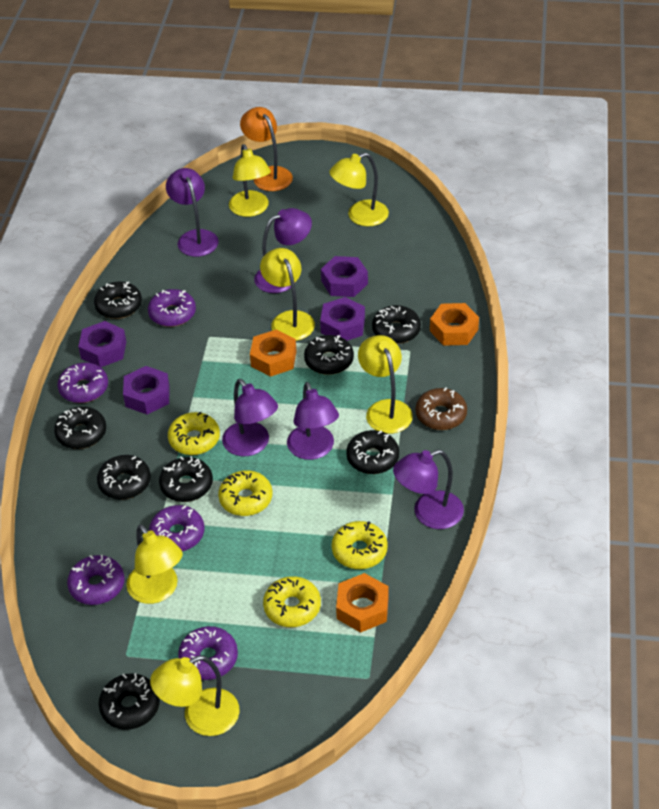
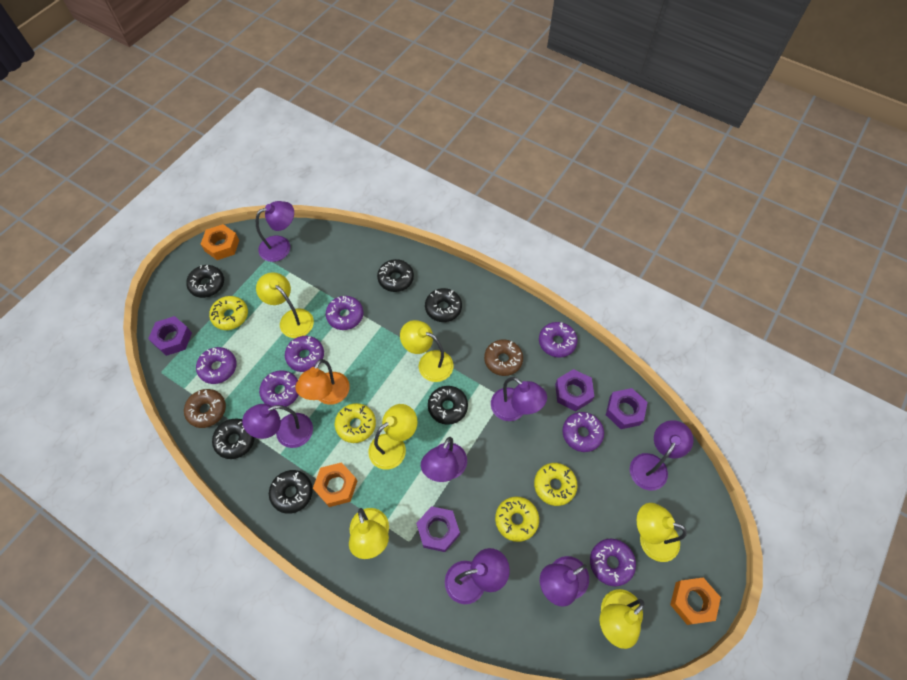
black donut: [54,407,106,449] [94,282,142,319] [97,455,151,500] [99,673,160,730] [159,456,213,502] [304,335,354,375] [346,430,399,474] [372,305,421,344] = 8 -> [186,265,224,298] [212,418,255,459] [269,470,313,514] [377,259,414,292] [425,288,462,322] [428,386,468,425] = 6
brown donut: [415,388,467,430] = 1 -> [184,389,226,428] [484,339,523,376] = 2
purple donut: [57,363,108,403] [67,555,125,605] [148,289,196,327] [149,505,205,551] [178,626,238,680] = 5 -> [196,347,236,384] [259,370,298,407] [285,336,324,372] [326,296,363,330] [539,322,577,358] [562,412,604,452] [590,539,636,586] = 7
purple lamp: [166,168,219,257] [222,379,278,456] [254,208,312,293] [287,382,339,460] [393,450,464,529] = 5 -> [242,404,313,448] [256,201,294,262] [421,437,467,482] [445,548,510,604] [491,377,547,421] [540,556,589,607] [630,420,693,491] = 7

